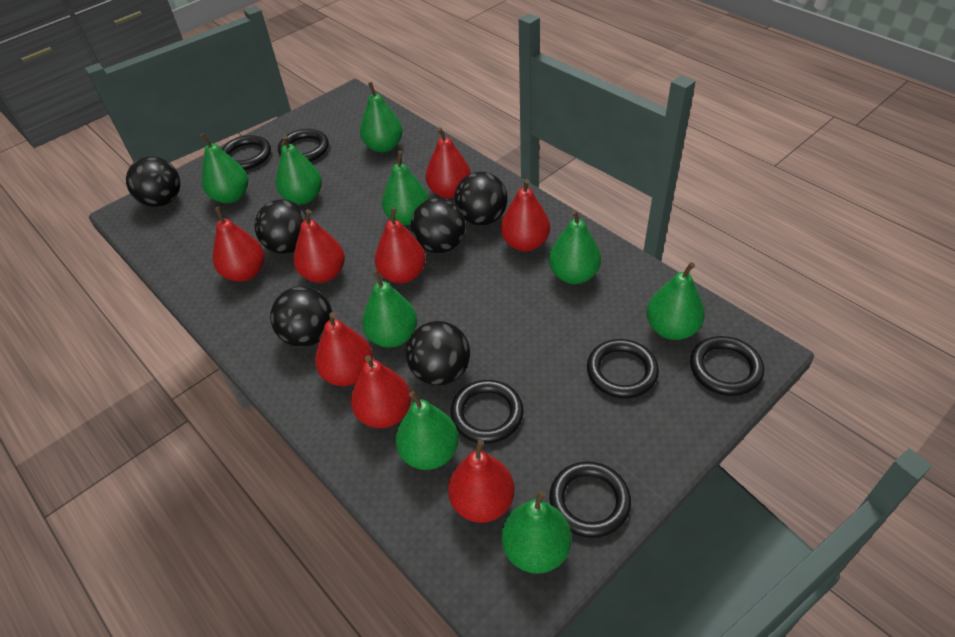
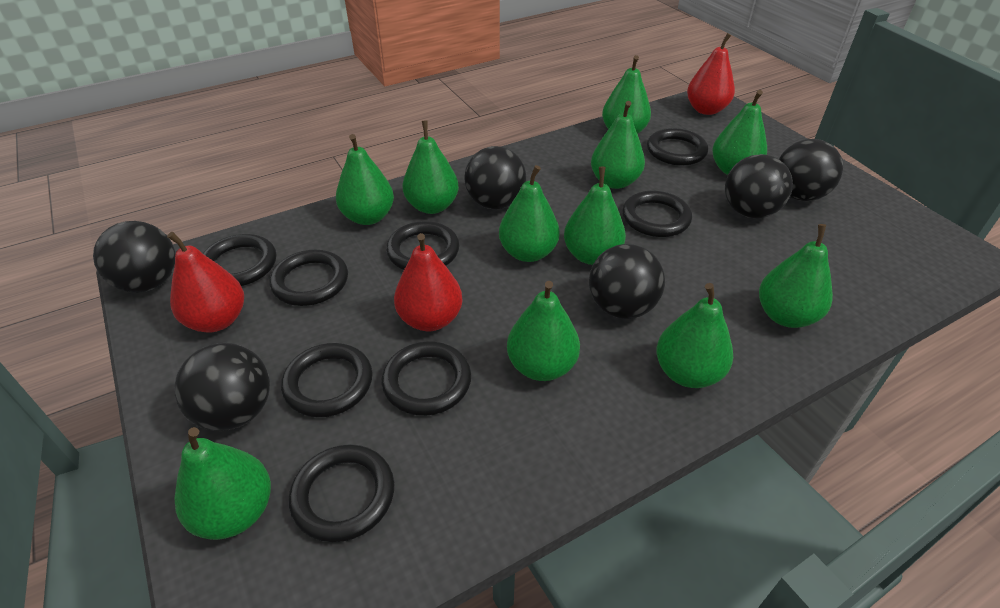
black ring: [222,135,271,170] [278,129,329,162] [450,380,524,444] [549,461,631,538] [587,339,659,398] [690,336,764,396] = 6 -> [203,234,276,286] [269,250,348,306] [281,343,373,417] [289,444,395,543] [381,341,471,416] [386,221,459,270] [622,191,692,237] [647,128,708,166] = 8
green pear: [200,133,248,203] [276,135,322,204] [360,82,403,153] [362,270,417,348] [382,151,429,225] [396,391,459,470] [501,490,572,574] [549,210,601,284] [647,262,705,340] = 9 -> [174,427,271,540] [336,134,394,225] [403,121,459,214] [499,165,560,262] [507,281,580,381] [564,167,626,265] [591,101,645,189] [602,55,651,134] [656,283,733,388] [712,90,767,175] [759,224,833,328] = 11
red pear: [213,207,264,282] [294,209,345,283] [315,312,373,386] [351,355,411,428] [375,207,426,283] [426,127,471,198] [448,440,515,523] [501,179,550,252] = 8 -> [167,232,244,333] [394,233,463,331] [687,33,735,115] = 3

